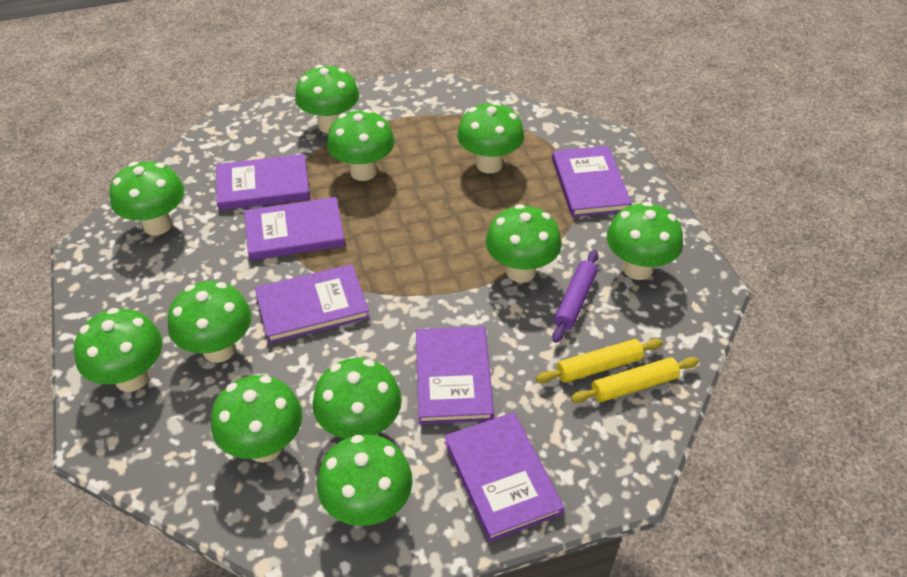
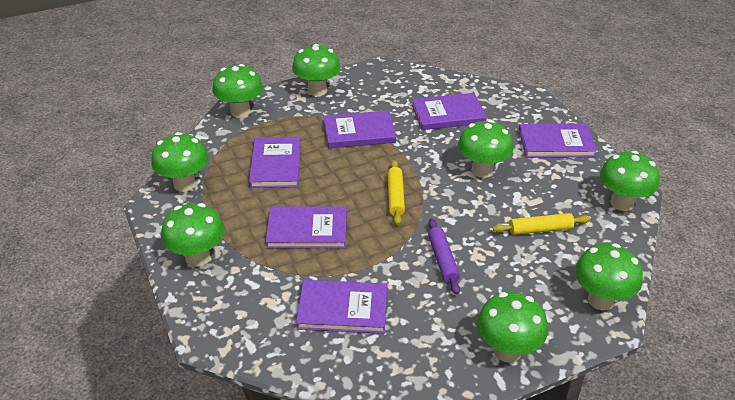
green mushroom: [74,308,162,392] [110,161,184,235] [168,281,252,363] [211,375,302,463] [295,65,359,133] [312,358,402,439] [317,434,413,526] [327,109,395,181] [457,102,524,173] [485,204,561,283] [607,202,683,280] = 11 -> [151,132,209,192] [161,203,224,267] [212,64,263,118] [292,44,341,96] [458,120,513,178] [477,292,548,363] [575,243,643,310] [600,151,660,211] = 8

